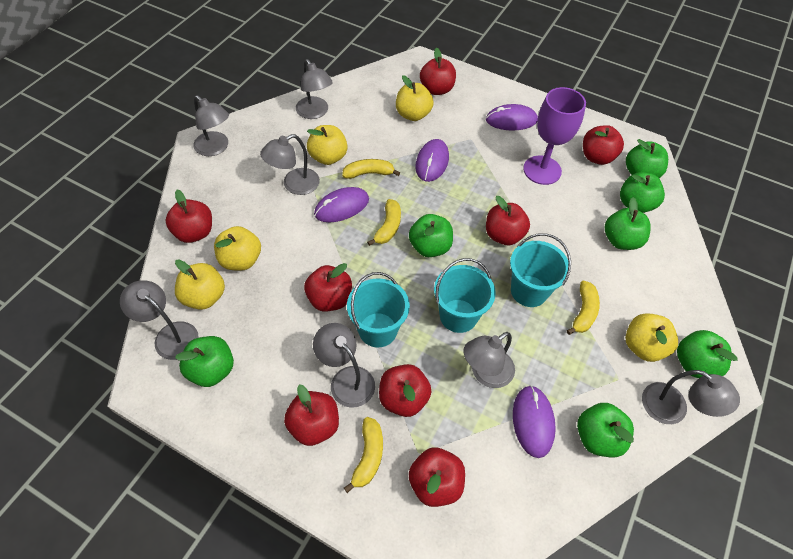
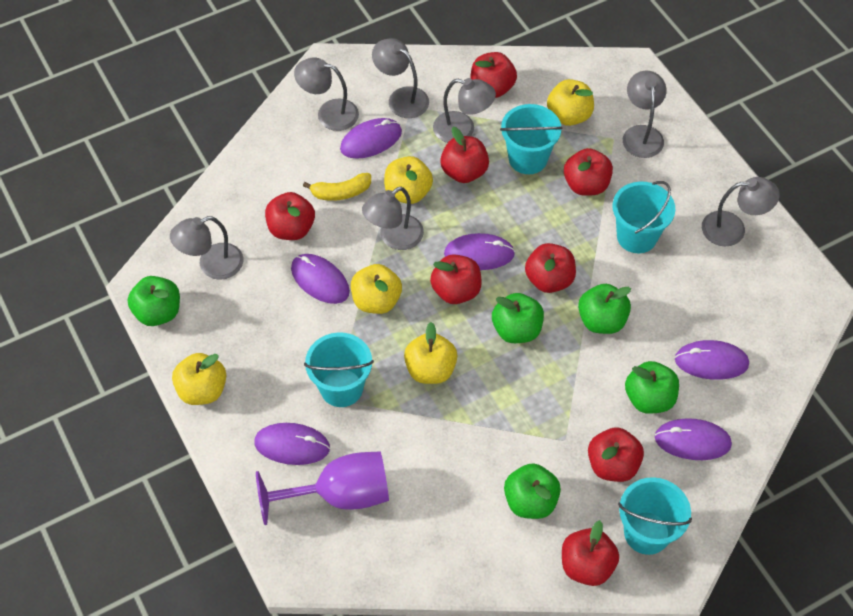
green apple: [175,336,234,387] [409,214,453,257] [577,403,634,457] [605,197,651,250] [620,172,665,213] [626,139,668,178] [677,330,738,378] = 7 -> [128,276,180,326] [492,293,544,343] [504,463,561,519] [578,284,631,334] [625,361,679,414] = 5
purple mouse: [314,187,369,222] [415,139,449,182] [486,104,538,131] [513,385,556,458] = 4 -> [254,423,330,465] [291,254,350,304] [340,118,402,159] [444,233,515,270] [655,418,732,460] [675,340,749,380] = 6
turquoise bucket: [347,272,410,347] [434,258,496,333] [510,233,571,307] = 3 -> [304,332,374,407] [500,104,562,174] [613,181,675,253] [618,477,692,555] = 4
yellow banana: [342,159,400,179] [344,417,383,493] [367,199,401,246] [567,281,600,335] = 4 -> [303,173,371,201] = 1

